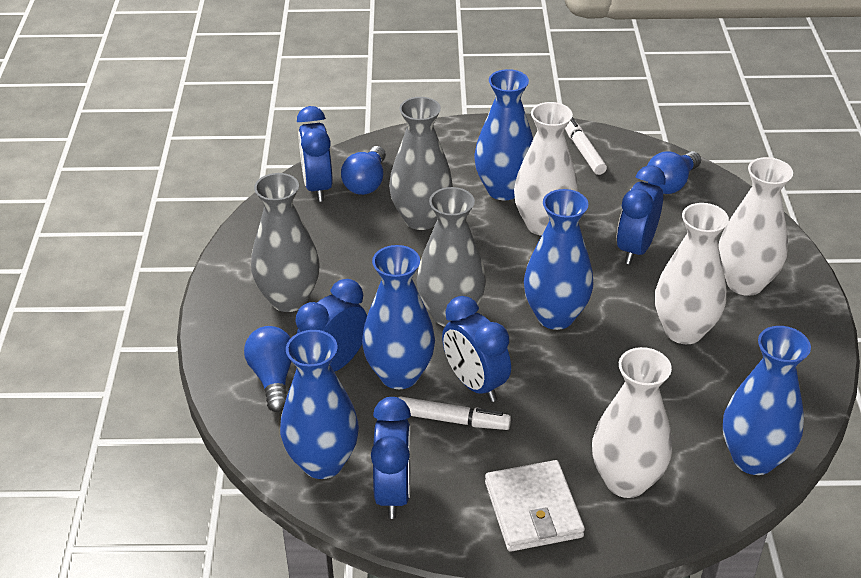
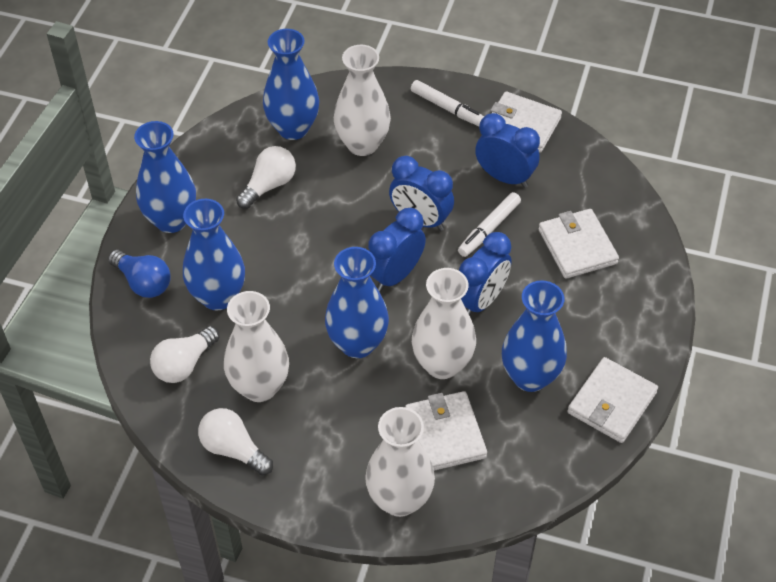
blue clock: [295,279,367,372] [297,106,333,202] [371,397,411,519] [442,296,511,402] [617,165,666,265] = 5 -> [368,208,426,292] [389,156,454,231] [459,232,512,316] [475,113,540,188] = 4
blue light bulb: [244,326,292,412] [341,146,386,195] [647,151,701,194] = 3 -> [108,250,171,298] = 1
grey vase: [251,173,320,312] [389,97,453,230] [417,187,486,327] = 3 -> none = 0
white light bulb: none = 0 -> [150,326,220,383] [198,408,273,475] [236,146,296,209] = 3
white wallet: [485,460,585,552] = 1 -> [405,391,487,471] [490,91,562,153] [539,209,619,279] [567,357,658,443] = 4

